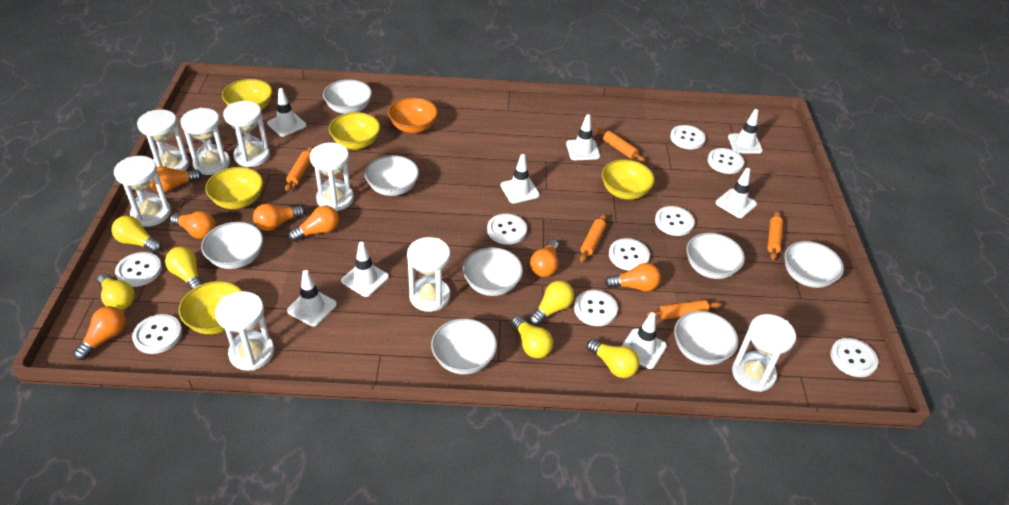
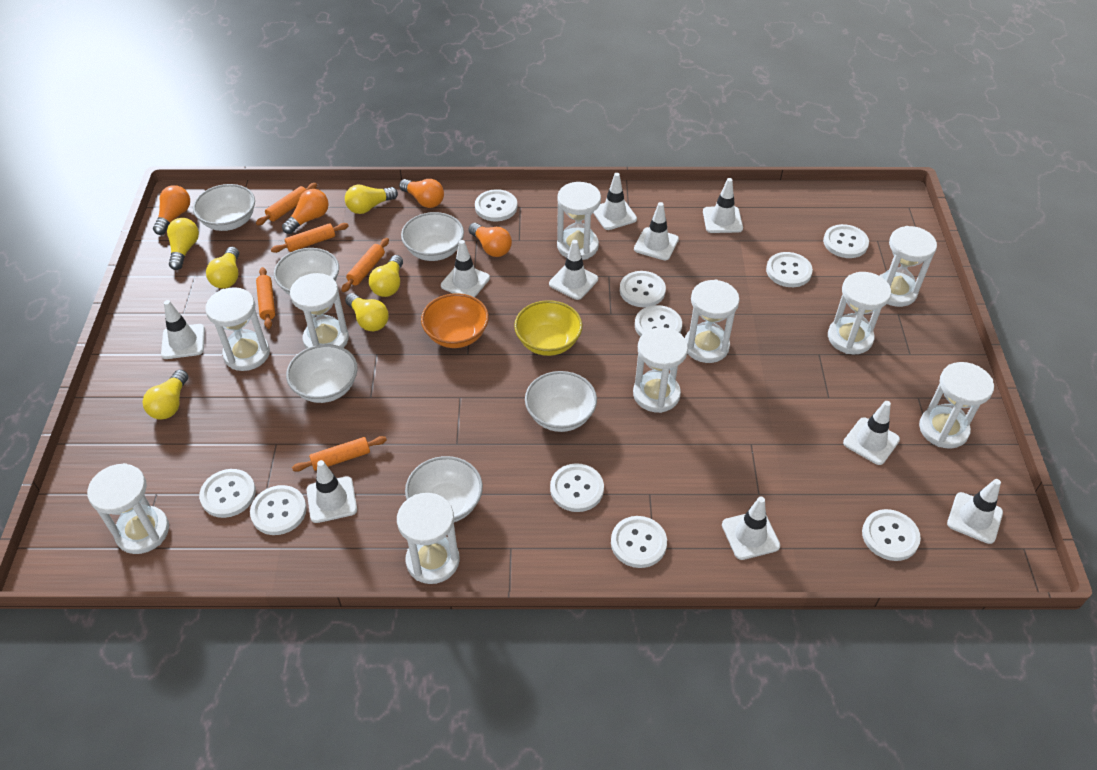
orange light bulb: [73,306,126,360] [150,166,202,193] [170,211,216,239] [253,203,305,231] [288,205,339,241] [530,240,559,277] [605,263,661,292] = 7 -> [153,185,190,235] [282,189,329,234] [399,179,444,208] [469,223,512,257] = 4
white bowl: [201,222,263,269] [323,79,372,114] [365,155,419,196] [431,318,497,374] [463,247,523,296] [674,311,739,365] [686,233,745,279] [784,241,844,288] = 8 -> [193,184,255,231] [274,248,339,295] [286,344,358,403] [401,212,464,261] [405,456,483,522] [525,371,597,432] = 6
white button: [115,252,162,287] [132,314,182,354] [487,214,527,245] [574,290,618,326] [609,238,650,271] [655,206,695,236] [670,125,706,149] [707,148,744,174] [830,338,878,377] = 9 -> [199,469,256,518] [250,485,307,535] [475,189,517,221] [550,463,604,512] [611,516,667,568] [620,271,666,307] [635,305,682,337] [766,252,813,287] [823,224,869,258] [862,509,921,561] = 10
white hourglass: [114,156,171,227] [137,109,190,171] [180,108,230,175] [215,291,274,371] [223,101,270,167] [310,142,354,211] [407,237,450,312] [732,314,796,392] = 8 -> [87,463,169,554] [205,287,270,371] [290,273,349,349] [397,493,459,584] [557,182,601,260] [633,327,688,413] [685,280,740,363] [828,272,891,354] [879,226,937,307] [919,362,994,449] = 10
white traffic cone: [267,88,306,137] [287,270,337,327] [341,242,389,297] [500,154,540,204] [566,114,600,160] [622,312,667,369] [715,168,757,218] [728,109,763,154] = 8 -> [161,300,205,359] [307,460,357,523] [441,240,490,297] [549,240,598,300] [593,173,637,230] [634,202,679,260] [703,178,743,233] [722,497,780,560] [843,401,900,465] [947,479,1003,544] = 10
yellow bowl: [179,281,242,334] [205,167,263,209] [222,79,273,110] [329,112,380,149] [602,159,655,200] = 5 -> [514,300,583,356] = 1

